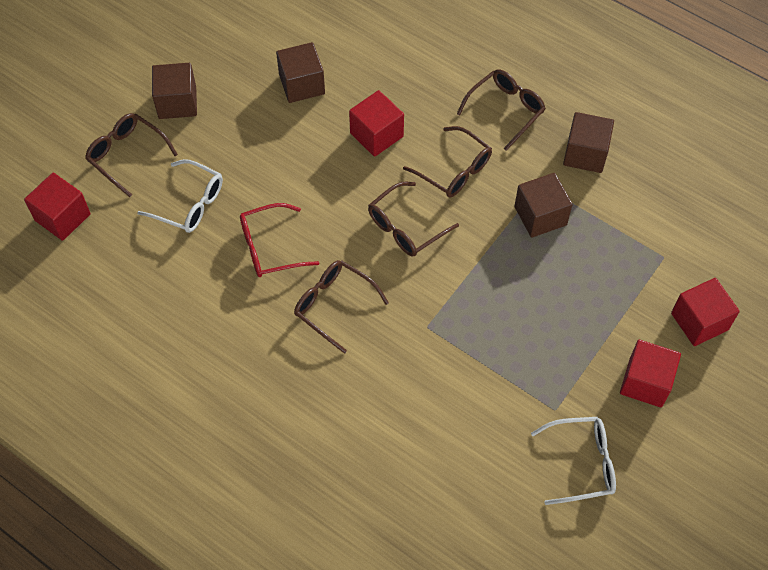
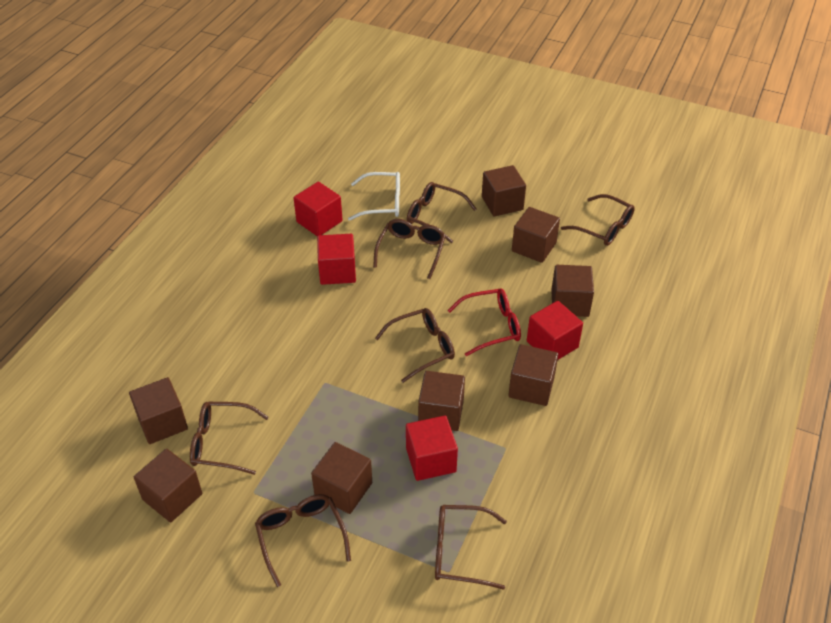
brown cube: [152,63,197,119] [276,42,325,103] [515,173,573,238] [563,112,614,173] = 4 -> [129,377,188,444] [134,449,202,522] [311,442,372,514] [418,371,465,431] [482,165,526,217] [508,344,558,406] [512,207,560,263] [551,265,594,317] = 8
brown glasses: [85,113,178,197] [294,260,389,354] [368,182,459,257] [403,126,492,198] [457,69,546,151] = 5 -> [190,401,269,475] [255,494,351,587] [373,219,446,279] [375,308,455,383] [407,182,476,243] [435,505,507,590] [561,194,635,246] = 7
white glasses: [137,159,223,233] [531,417,616,505] = 2 -> [348,172,400,221] = 1

